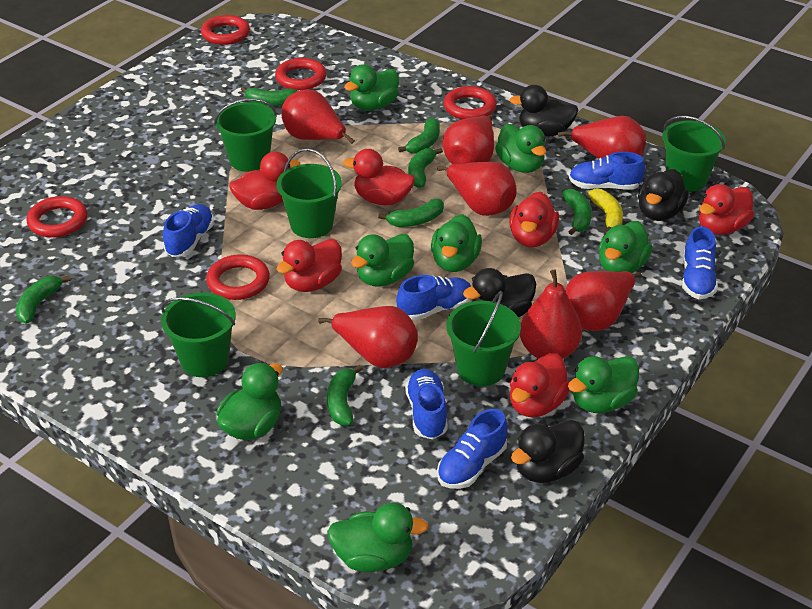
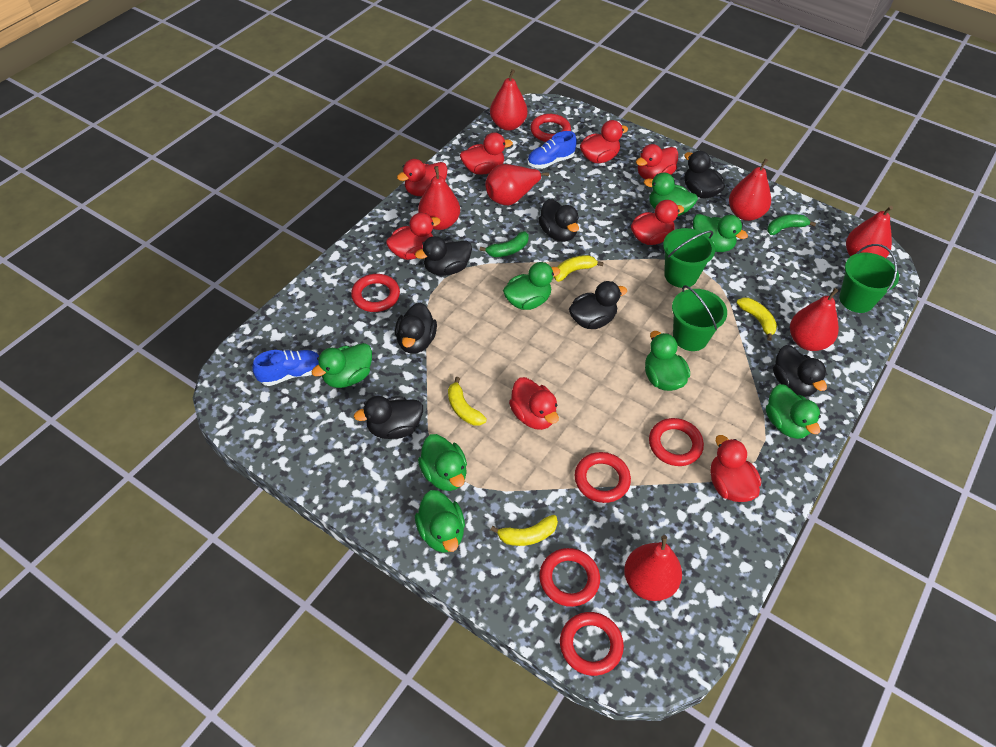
black duck: [463,268,536,317] [510,85,579,136] [511,420,585,483] [638,169,689,221] = 4 -> [354,396,423,439] [395,302,437,354] [415,236,472,276] [538,199,579,242] [569,281,627,329] [684,151,725,199] [773,345,827,397] = 7
blue shoe: [163,204,214,257] [396,275,471,321] [405,369,448,439] [437,409,508,489] [569,152,645,190] [682,226,718,299] = 6 -> [253,350,319,386] [527,131,577,169] = 2
green banana: [16,275,71,324] [241,87,298,106] [327,365,363,426] [378,199,444,227] [398,117,440,153] [408,148,443,188] [562,189,592,235] = 7 -> [480,231,529,257] [767,214,816,235] = 2
green bucket: [161,292,236,377] [214,98,277,172] [276,148,342,238] [446,291,521,386] [662,116,726,192] = 5 -> [663,228,715,288] [672,285,727,351] [839,244,899,313] = 3
red duck: [229,152,300,210] [277,239,342,292] [343,149,415,205] [509,192,559,247] [509,353,570,417] [699,184,754,235] = 6 -> [386,213,441,260] [397,159,448,196] [460,132,513,175] [509,377,559,430] [580,120,628,163] [631,200,684,245] [636,144,678,179] [711,435,761,502] = 8
red ring: [26,196,87,238] [201,15,250,45] [206,254,270,300] [275,58,327,90] [444,86,497,119] = 5 -> [351,274,400,312] [530,114,571,142] [539,548,600,607] [560,612,624,676] [575,452,631,503] [649,418,704,466] = 6
yellow banana: [588,189,623,234] = 1 -> [448,377,487,426] [490,515,558,546] [554,255,604,282] [737,297,777,341] = 4

